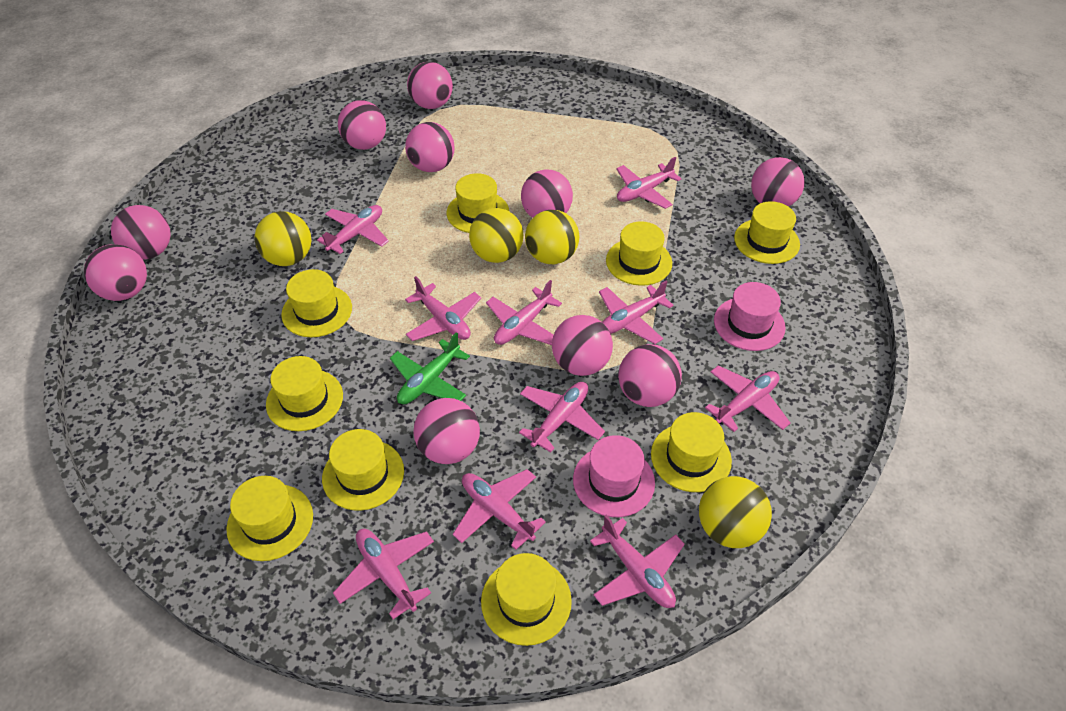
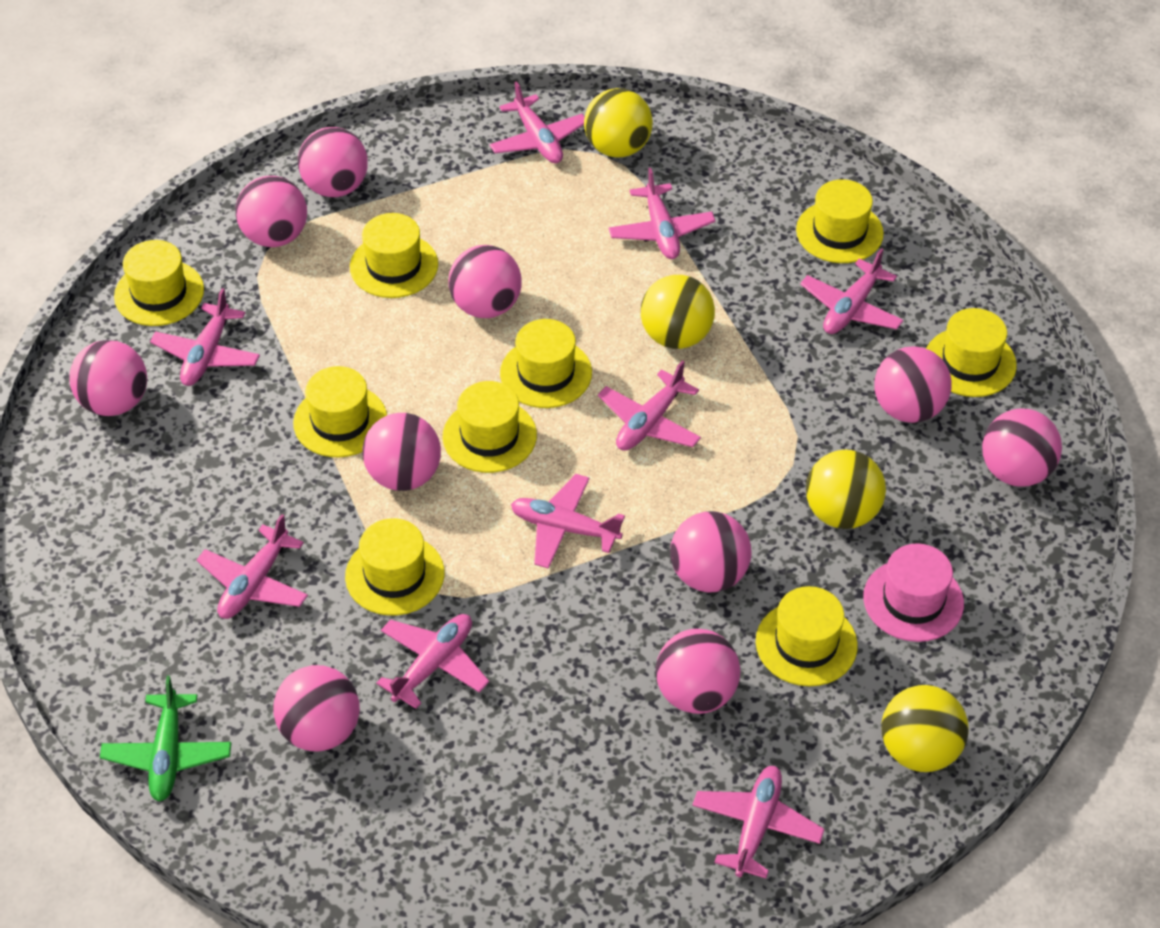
pink hat: [573,435,655,517] [714,282,786,351] = 2 -> [863,543,964,642] = 1
pink plane: [317,205,389,254] [333,529,434,619] [405,276,481,341] [453,469,546,550] [486,280,562,345] [519,382,605,452] [590,515,685,608] [599,281,673,344] [616,157,681,209] [705,365,790,432] = 10 -> [150,288,260,386] [197,514,308,619] [376,614,489,709] [489,81,585,164] [511,474,625,569] [598,360,701,451] [609,168,715,259] [692,766,824,879] [800,248,904,334] = 9

